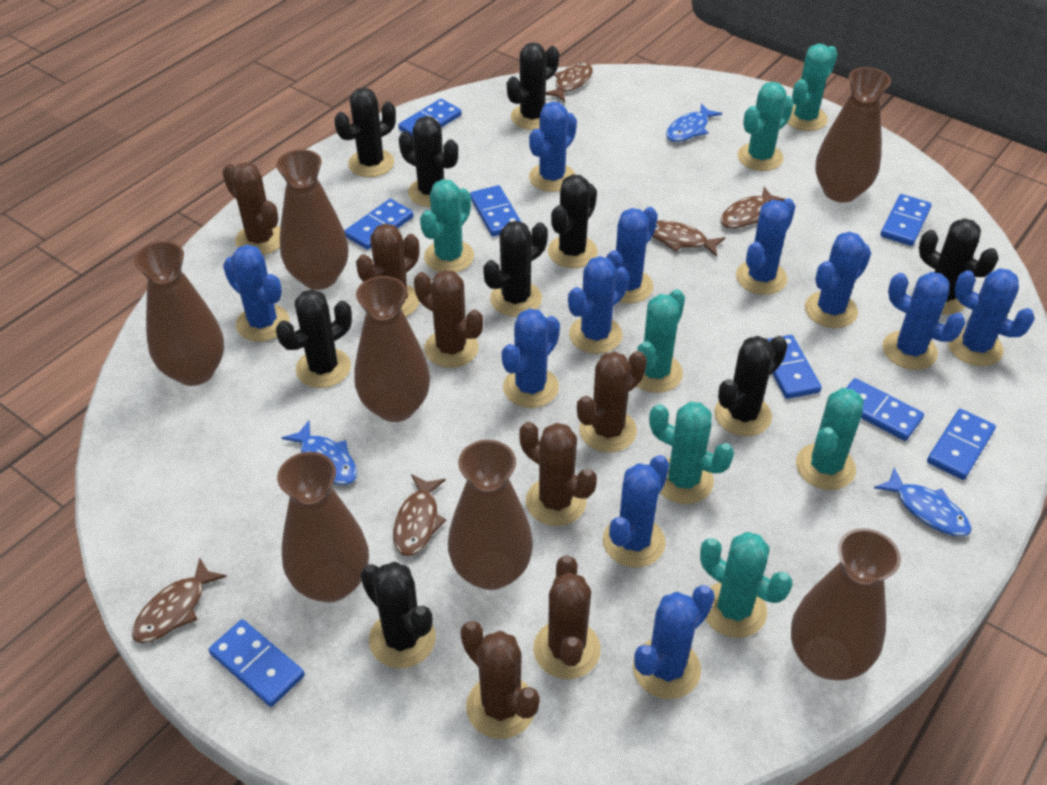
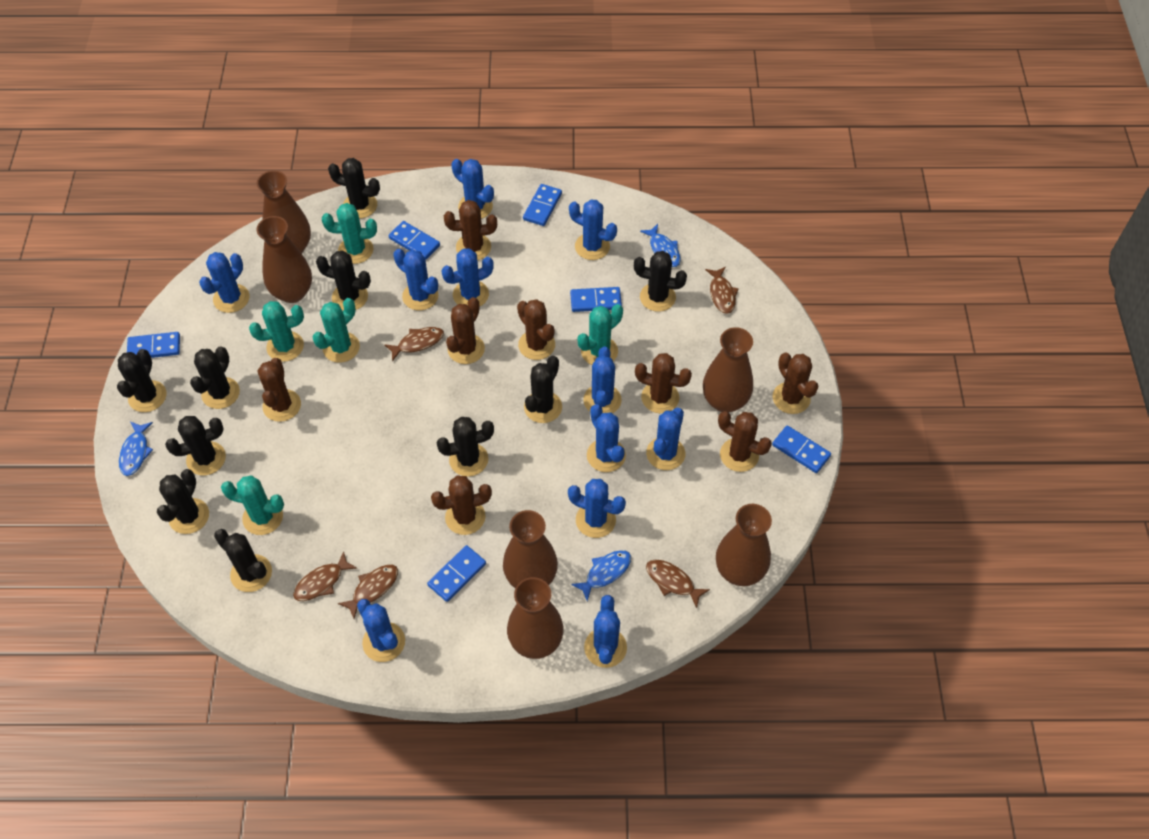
black cactus: [276,289,352,388] [334,88,396,177] [360,562,436,669] [399,116,458,207] [483,221,548,317] [507,42,559,130] [548,174,598,268] [714,336,787,436] [919,218,999,314] = 9 -> [117,349,167,412] [157,469,209,534] [165,416,226,475] [190,346,240,409] [214,529,272,592] [316,251,371,311] [328,158,380,219] [436,417,494,477] [524,356,562,423] [634,251,687,312] = 10
blue domino: [209,619,305,707] [344,199,414,250] [398,99,462,136] [470,185,521,237] [768,335,822,399] [846,378,924,441] [880,194,932,246] [927,409,996,480] = 8 -> [127,332,180,358] [389,221,440,260] [427,545,486,602] [523,184,562,226] [570,287,622,312] [772,425,831,473] = 6
brown cactus: [222,162,280,255] [356,223,419,317] [414,270,483,368] [461,621,540,739] [519,422,597,526] [533,555,601,679] [577,351,647,453] = 7 -> [258,358,301,422] [431,475,492,535] [444,200,497,260] [446,297,485,364] [517,299,555,360] [635,353,692,413] [718,411,772,472] [772,352,819,414] = 8
brown vase: [134,241,224,386] [276,149,349,290] [277,452,369,602] [354,276,430,422] [448,440,533,590] [791,528,901,681] [815,67,891,203] = 7 -> [256,216,312,303] [257,170,311,254] [503,510,558,588] [507,577,564,659] [703,327,753,412] [716,504,772,586] = 6
turquoise cactus: [420,179,474,272] [637,289,685,393] [649,402,734,504] [700,532,793,638] [737,82,794,171] [787,44,838,131] [796,388,864,490] = 7 -> [221,475,284,535] [249,301,304,362] [312,298,360,363] [322,203,377,264] [577,304,623,365] = 5

